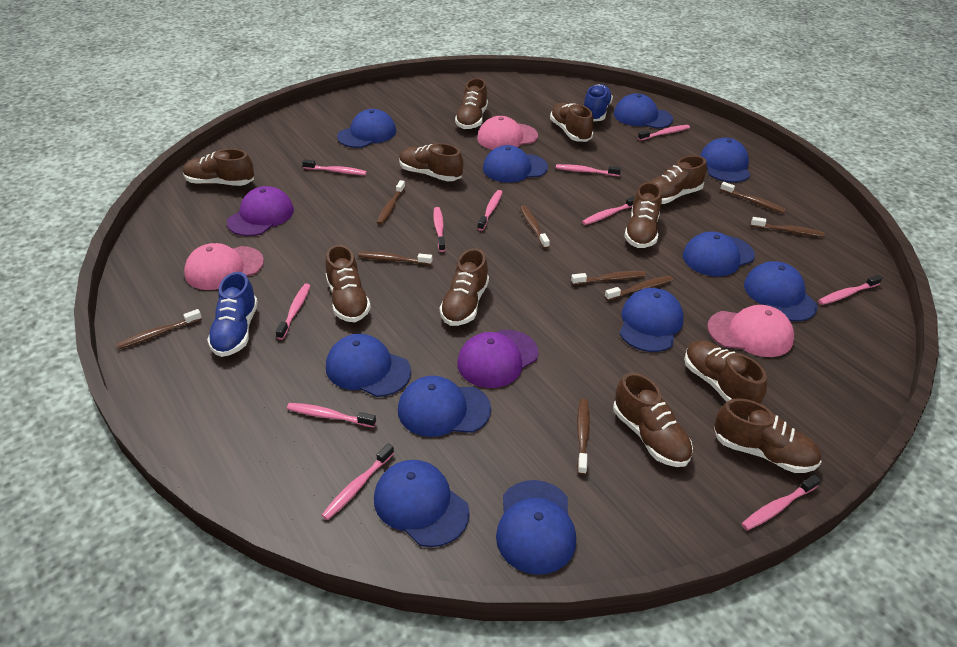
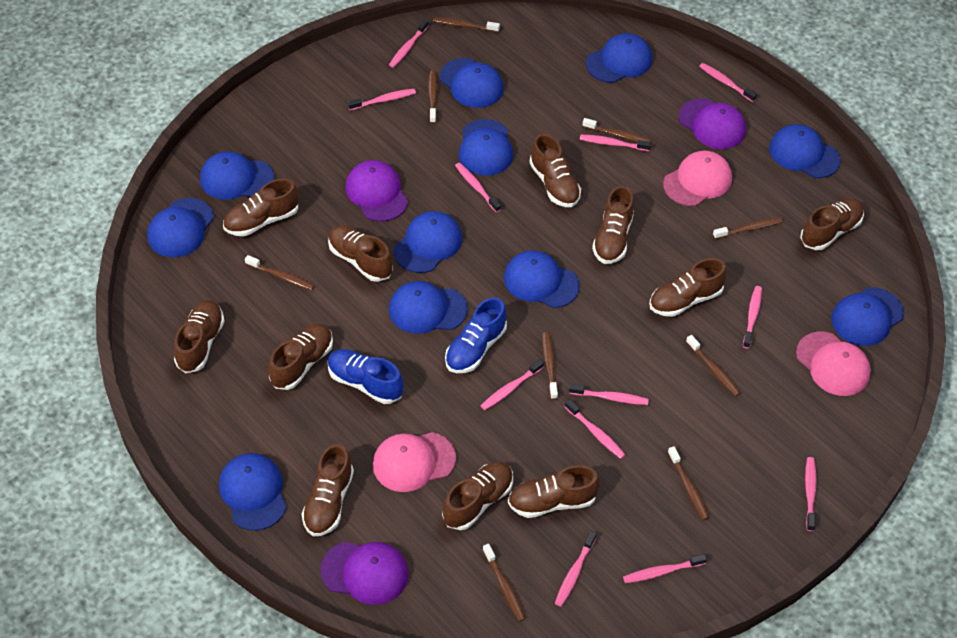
pink toothbrush: [276,284,311,340] [287,403,376,427] [302,159,367,175] [322,443,394,520] [433,207,446,252] [477,190,502,231] [556,164,621,176] [582,196,635,225] [638,125,690,141] [741,475,821,531] [818,275,883,305] = 11 -> [348,89,416,110] [389,19,428,68] [455,163,501,213] [481,359,544,410] [555,531,597,607] [565,399,626,459] [569,384,649,405] [580,135,651,151] [623,554,707,583] [699,63,757,102] [743,286,762,349] [805,457,817,531] = 12
purple cap: [227,186,294,236] [457,330,539,388] = 2 -> [321,542,408,605] [346,160,408,222] [679,98,746,149] = 3

